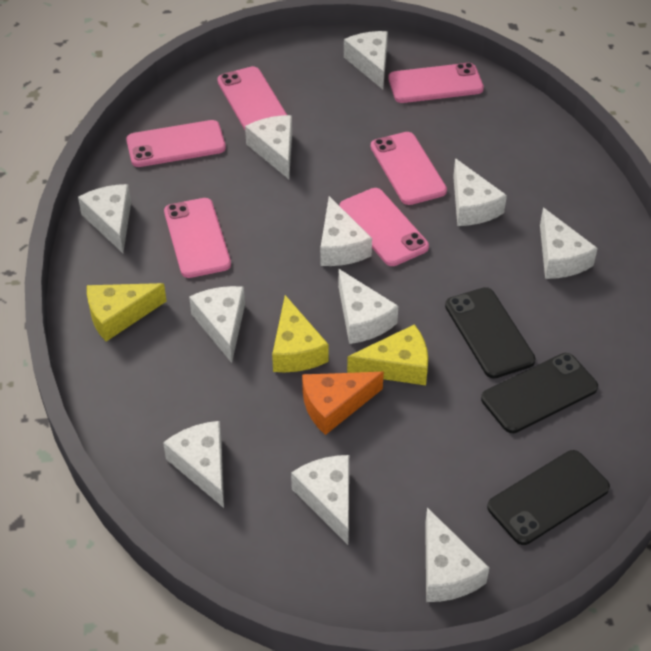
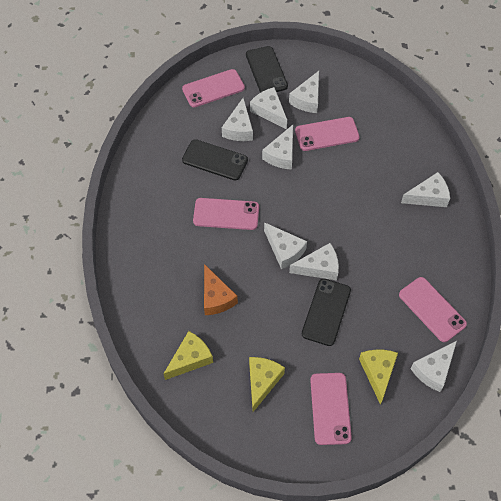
pink phone: [126,120,226,167] [164,198,231,278] [217,66,287,130] [340,188,429,266] [371,132,447,205] [388,63,484,103] = 6 -> [182,69,245,107] [193,198,259,230] [295,117,360,151] [310,373,352,445] [399,277,467,342] = 5
white cheese: [78,184,131,253] [163,421,224,508] [189,286,245,363] [245,115,292,179] [291,455,349,545] [320,196,372,266] [338,269,398,344] [344,31,388,89] [425,508,489,602] [453,158,507,226] [540,208,598,279] = 11 -> [222,98,253,141] [250,87,287,129] [262,125,293,170] [264,222,307,269] [289,71,319,113] [289,243,339,280] [401,172,450,207] [411,341,457,392] = 8

